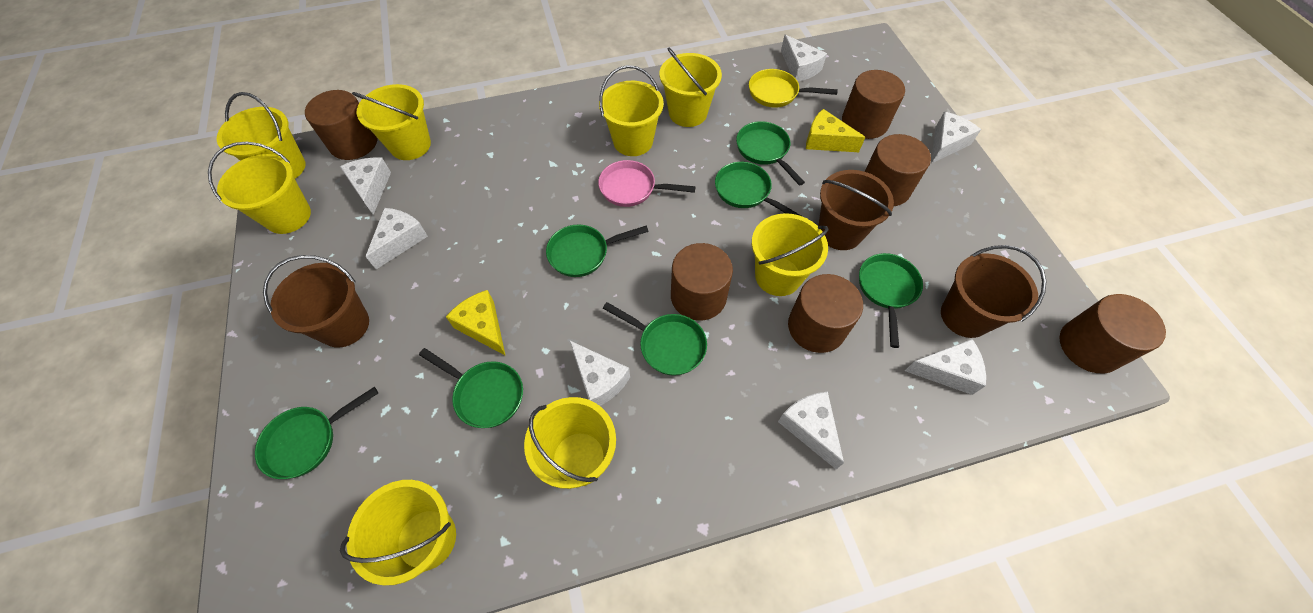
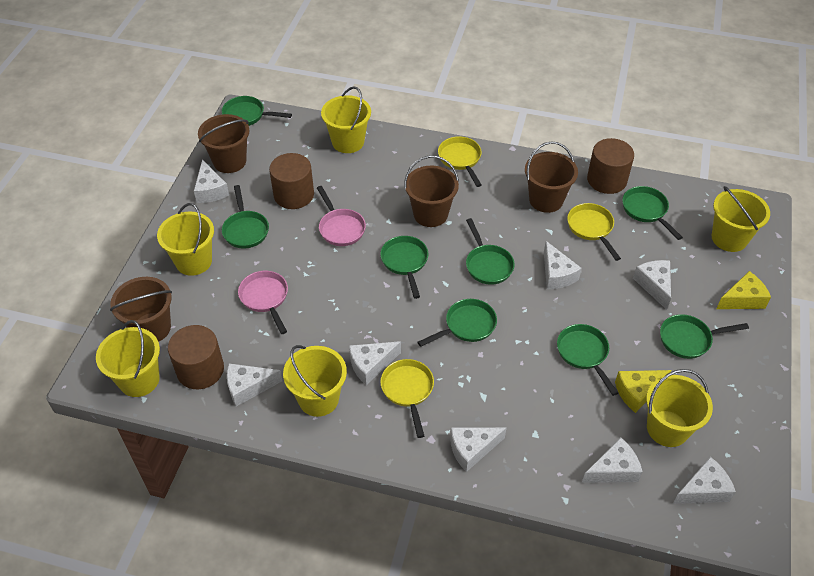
brown bucket: [263,255,369,348] [818,170,894,250] [941,245,1046,338] = 3 -> [110,277,172,342] [198,114,249,173] [404,156,459,227] [525,141,578,213] = 4
brown cylinder: [305,90,378,160] [671,243,733,320] [788,274,863,353] [842,70,905,139] [865,134,931,206] [1059,294,1166,373] = 6 -> [168,325,224,389] [269,153,314,209] [587,138,634,194] = 3
green pan: [255,387,378,479] [419,348,523,428] [546,225,649,277] [603,302,707,376] [715,162,803,217] [736,121,805,186] [859,253,923,348] = 7 -> [222,96,292,126] [222,185,269,248] [380,236,428,299] [418,299,497,347] [466,218,515,285] [557,324,618,396] [622,186,683,240] [660,314,749,359] = 8
pink pan: [598,160,696,207] = 1 -> [238,271,288,334] [317,186,366,246] = 2
white cheese: [340,158,391,215] [366,208,428,269] [569,340,630,406] [778,392,844,469] [781,35,827,81] [905,339,986,395] [931,112,981,163] = 7 -> [194,160,229,203] [227,363,282,407] [349,341,401,385] [450,427,506,472] [544,241,582,289] [582,438,642,483] [633,260,671,310] [673,457,736,504] = 8
yellow bucket: [208,142,311,234] [217,92,306,178] [340,480,456,585] [352,84,431,160] [524,397,616,489] [599,65,664,156] [660,47,722,127] [752,213,829,296] = 8 -> [96,320,160,397] [157,203,214,276] [283,345,347,417] [321,87,371,153] [646,369,713,447] [712,186,770,252] = 6
yellow pan: [749,69,838,108] = 1 -> [380,359,434,438] [438,136,482,187] [567,203,621,261] = 3

